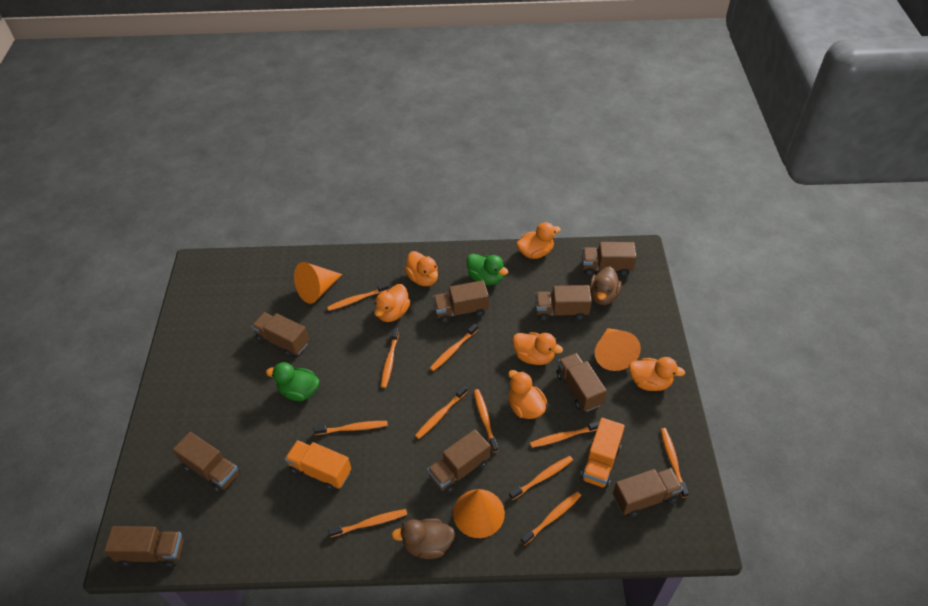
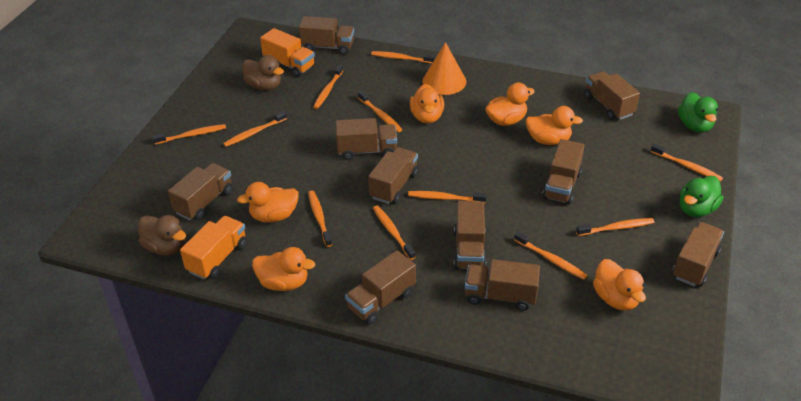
brown truck: [104,526,184,567] [173,432,240,493] [251,312,309,357] [427,429,490,494] [433,280,489,323] [535,285,592,321] [557,353,607,412] [582,242,637,276] [613,468,683,517] = 9 -> [168,163,233,220] [299,16,354,55] [336,118,397,160] [345,250,416,324] [368,147,418,204] [454,201,486,269] [465,259,540,311] [542,139,585,204] [584,71,640,120] [672,222,724,287] = 10
orange cone: [294,262,342,304] [453,489,505,538] [595,328,641,371] = 3 -> [422,42,466,95] = 1

